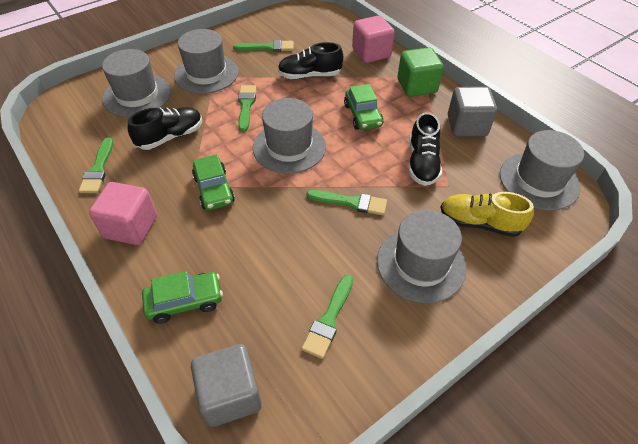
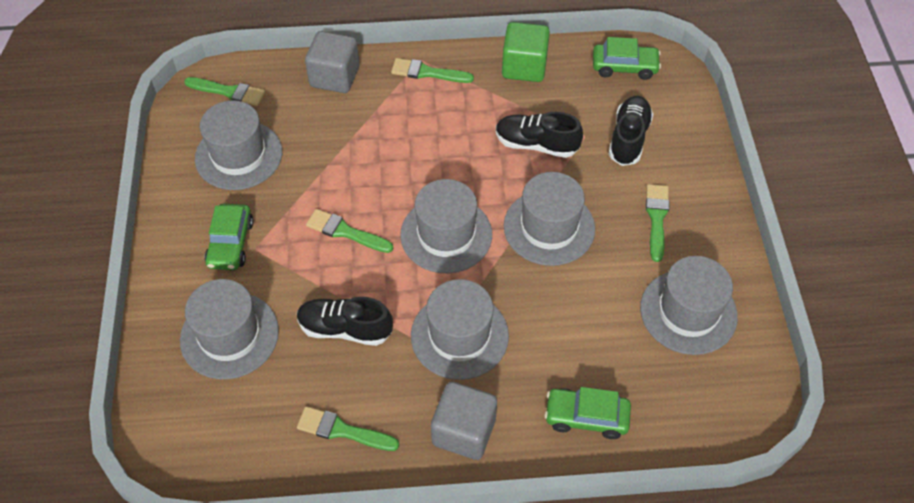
grey hat: [102,49,171,117] [174,29,239,94] [253,98,326,174] [377,210,466,303] [500,130,584,211] = 5 -> [180,279,279,379] [195,100,282,190] [400,179,492,273] [411,279,509,380] [504,172,595,266] [640,256,738,355] = 6
pink cube: [89,182,157,245] [352,15,395,63] = 2 -> none = 0
yellow shoe: [440,192,534,237] = 1 -> none = 0

